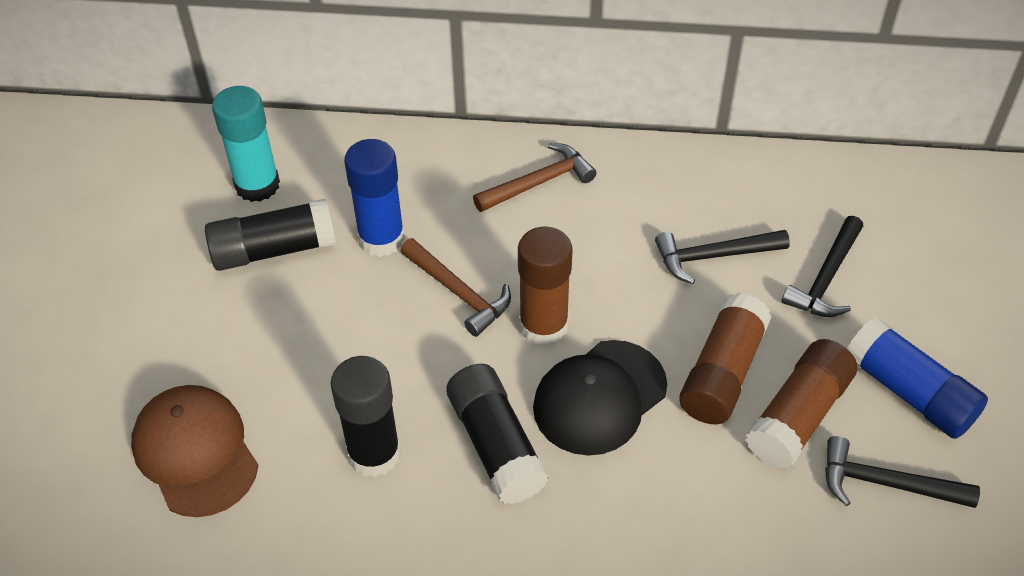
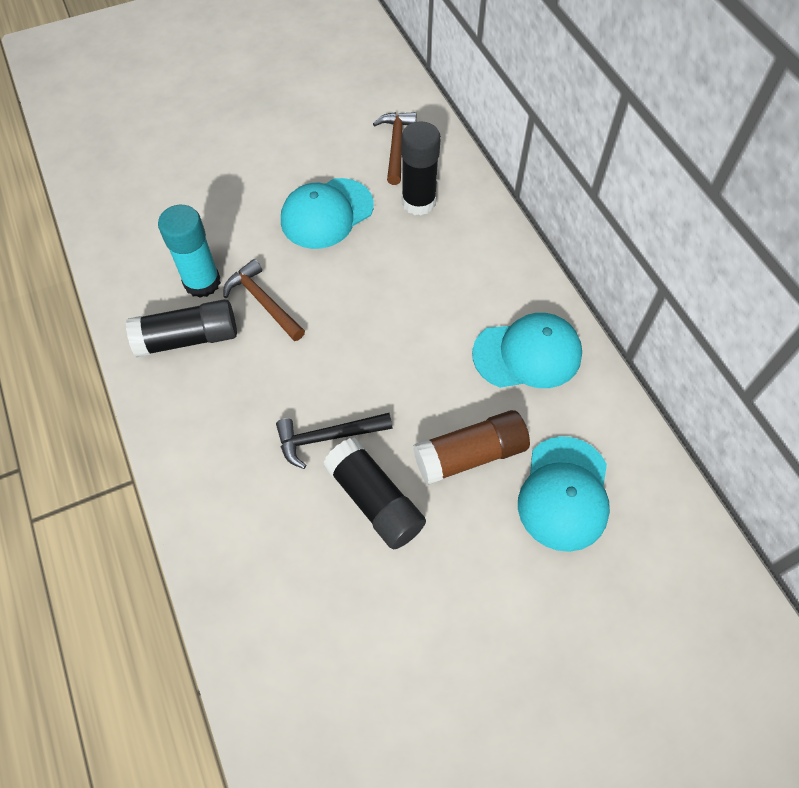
black cap: [533,340,667,456] = 1 -> none = 0
black hammer: [655,230,790,284] [781,216,863,317] [825,436,980,508] = 3 -> [276,413,392,469] = 1
blue glue stick: [344,139,405,257] [847,317,988,439] = 2 -> none = 0
brown cap: [131,385,258,517] = 1 -> none = 0
brown glue stick: [518,226,573,347] [679,293,772,424] [745,339,857,469] = 3 -> [413,410,530,485] = 1
turquoise cap: none = 0 -> [281,178,374,249] [472,313,582,388] [518,436,610,552] = 3

